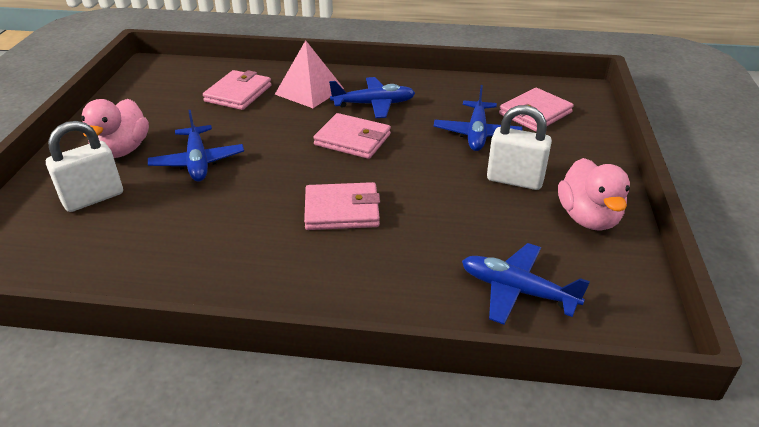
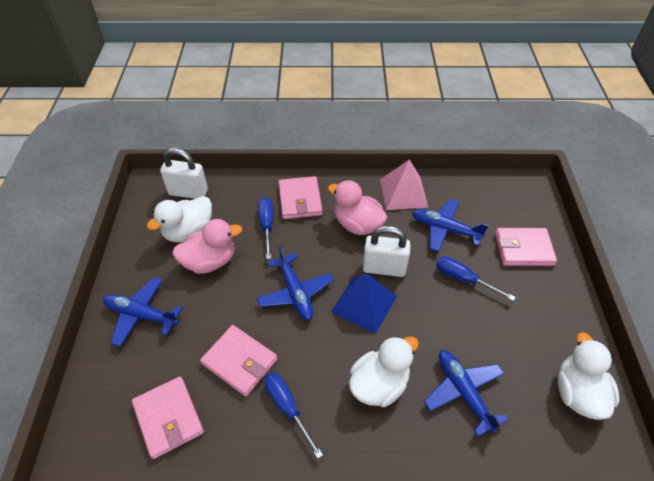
blue pyramid: none = 0 -> [331,274,397,334] = 1
blue screwdriver: none = 0 -> [258,197,273,259] [264,373,323,459] [436,256,515,301] = 3
white duck: none = 0 -> [147,196,212,242] [349,336,419,407] [558,332,619,420] = 3

